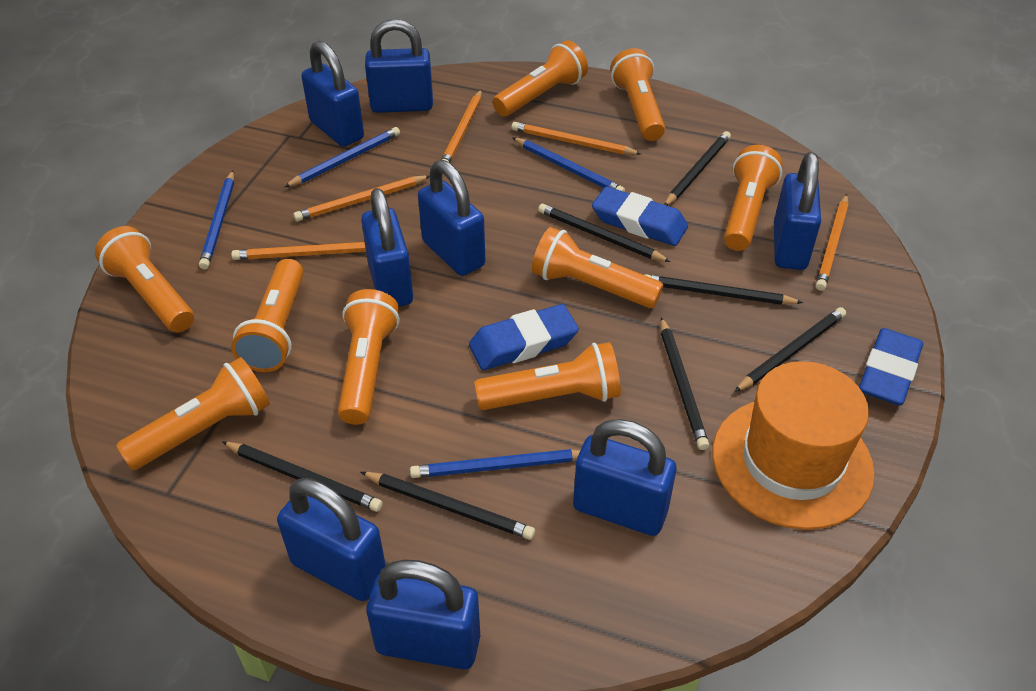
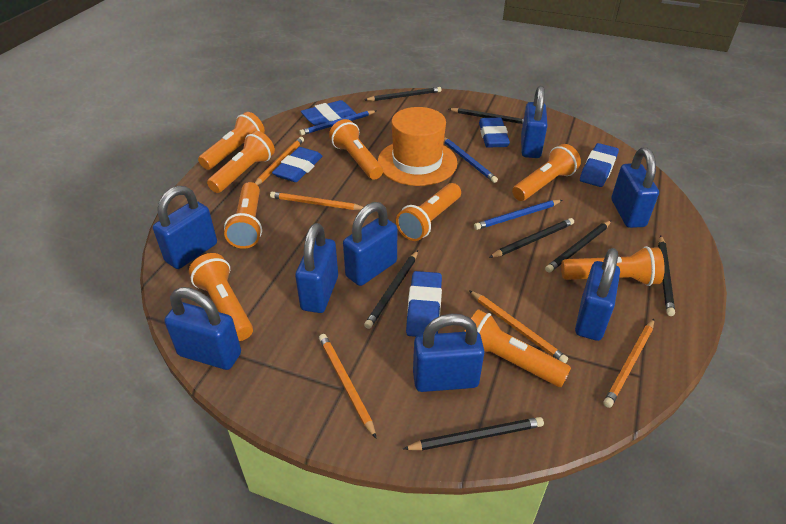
blue eraser: [469,304,579,370] [592,187,688,246] [859,328,923,406] = 3 -> [272,147,322,182] [301,100,356,126] [406,271,442,337] [479,118,510,148] [580,143,619,187] = 5
blue pencil: [199,170,234,269] [284,127,400,187] [410,449,580,478] [512,137,625,192] = 4 -> [299,110,376,135] [444,137,498,183] [474,200,562,230] = 3

